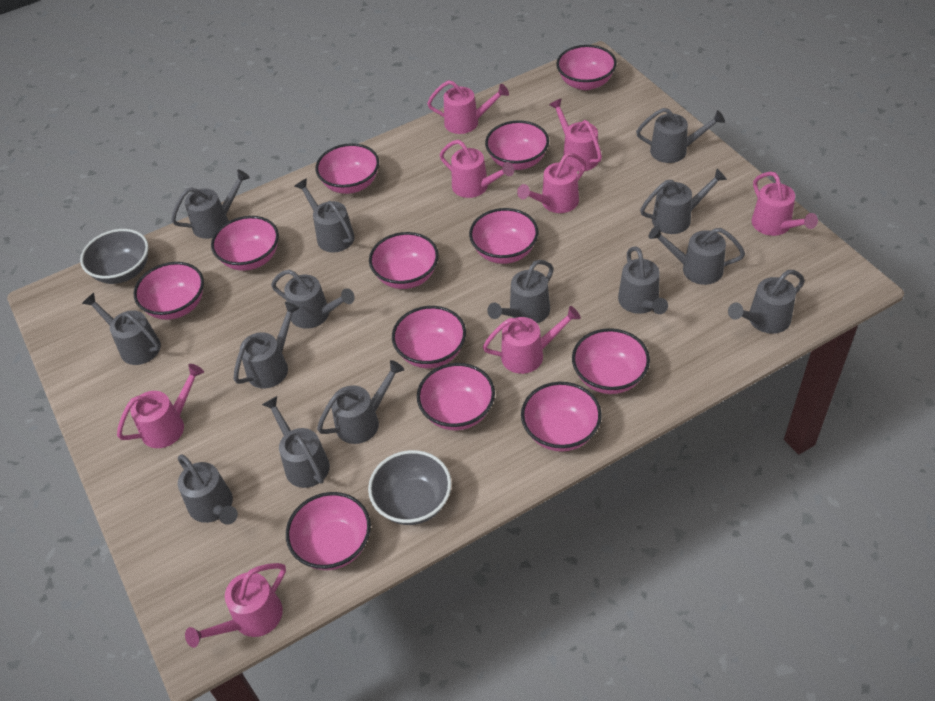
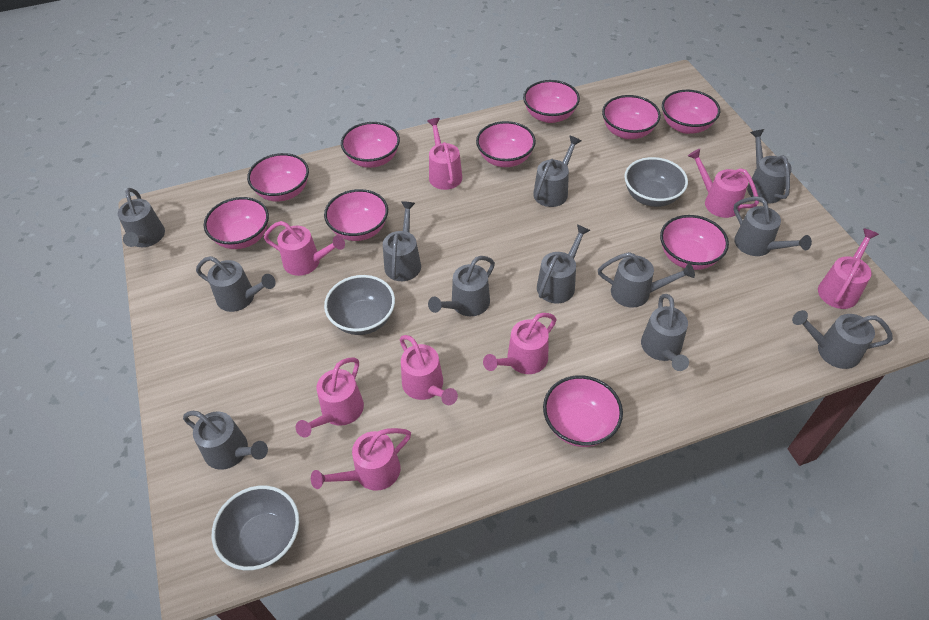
grey bowl: [80,229,149,284] [368,450,452,525] = 2 -> [212,485,299,570] [324,275,395,335] [624,157,688,207] = 3
grey watering can: [82,293,161,365] [171,169,250,239] [178,455,238,525] [234,302,300,388] [262,396,330,488] [271,269,355,329] [295,179,355,253] [317,360,404,444] [487,260,554,323] [618,246,668,314] [636,108,725,163] [640,169,727,234] [649,225,745,285] [728,270,805,334] = 14 -> [118,188,165,247] [183,411,268,470] [196,256,275,312] [383,201,421,281] [428,256,495,316] [533,136,581,207] [537,224,590,303] [598,252,695,308] [641,294,689,371] [733,196,812,256] [747,129,792,204] [792,310,893,369] = 12
pink bowl: [134,262,204,320] [211,216,279,271] [286,492,371,570] [315,143,379,194] [369,232,439,289] [392,306,466,368] [417,363,495,431] [469,208,538,264] [485,120,549,170] [521,382,602,452] [556,45,617,90] [572,328,650,394] = 12 -> [204,197,269,249] [247,153,309,202] [324,189,388,241] [341,122,400,168] [476,121,536,167] [523,80,580,123] [543,375,623,447] [602,95,661,139] [660,215,729,270] [662,90,720,134] = 10

